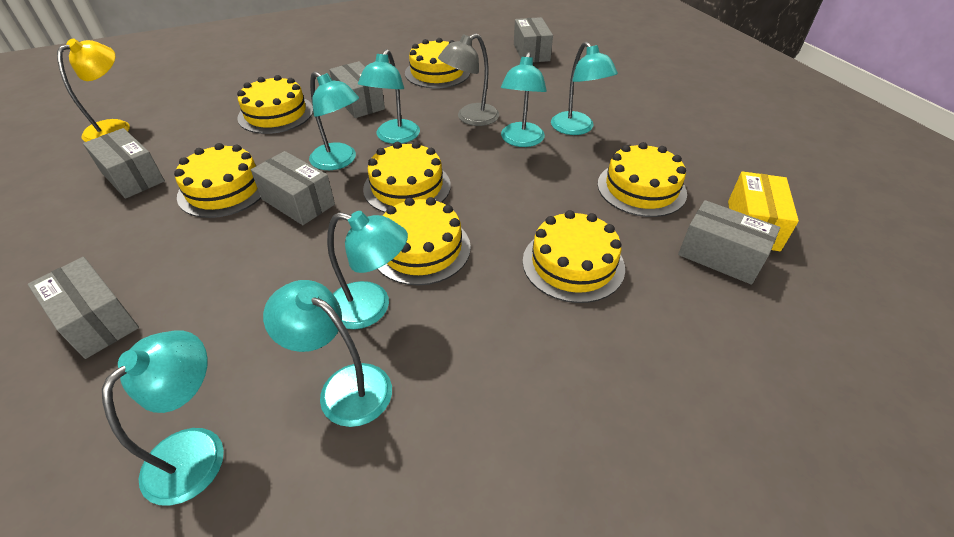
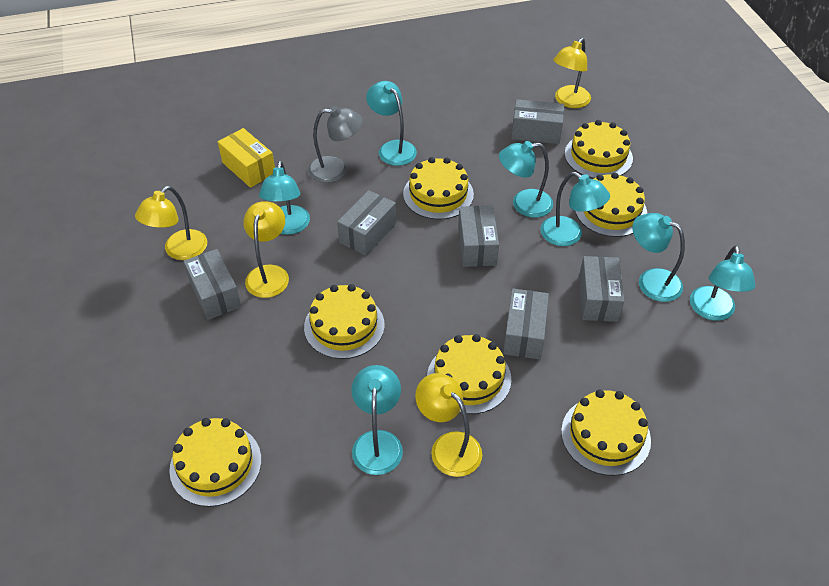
yellow lamp: [57,39,130,142] = 1 -> [135,186,207,260] [243,201,289,298] [415,373,482,477] [553,38,591,108] = 4

